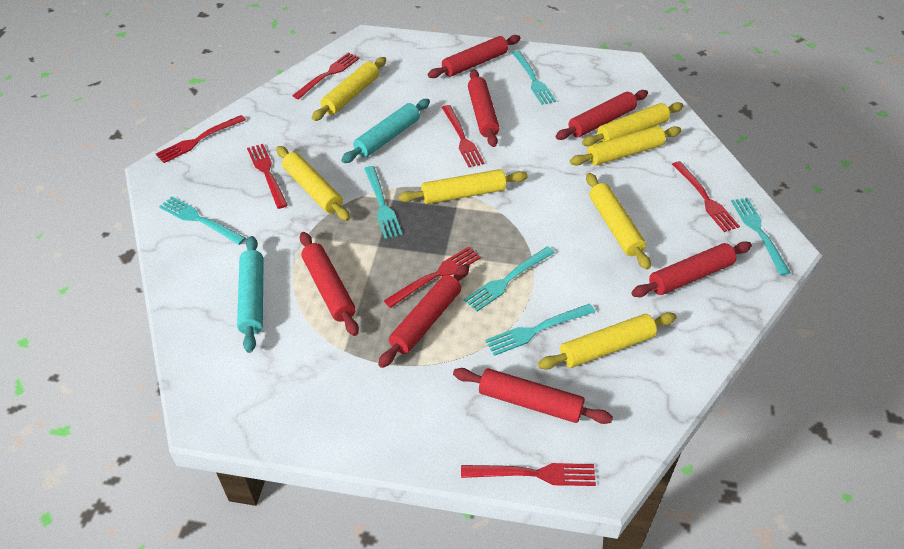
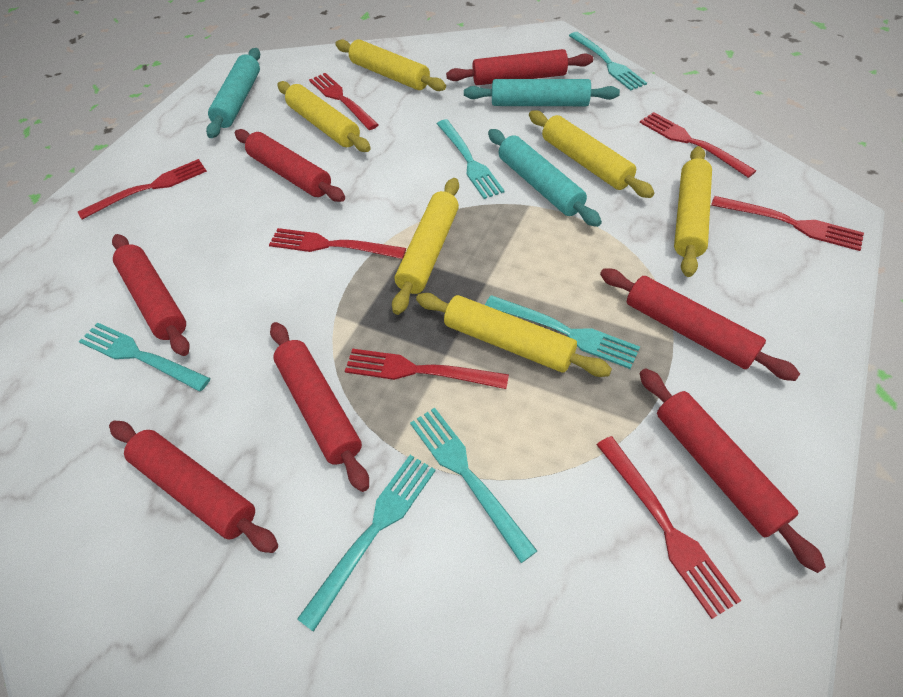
turquoise rolling pin: [237,236,264,353] [341,99,430,163] = 2 -> [206,48,260,138] [464,79,620,106] [488,129,602,227] = 3
yellow rolling pin: [276,146,350,221] [312,57,386,121] [398,169,528,204] [538,312,677,370] [570,126,681,166] [582,102,683,146] [586,173,651,270] = 7 -> [277,81,371,152] [335,39,446,91] [392,178,459,315] [416,293,612,377] [529,110,654,198] [674,146,712,277] = 6

